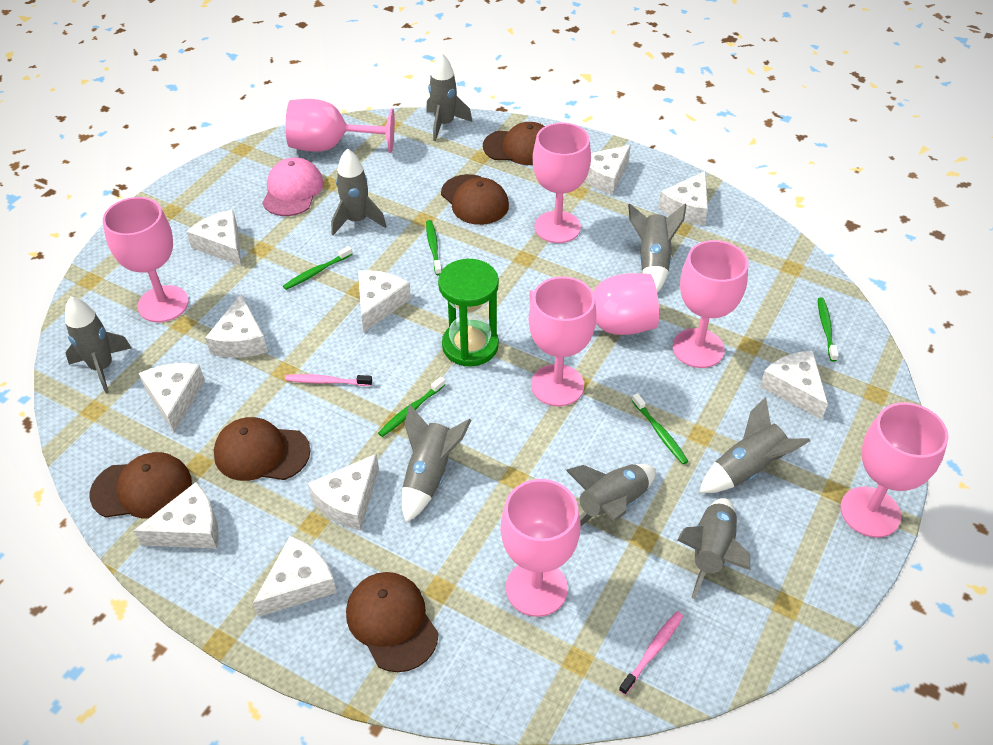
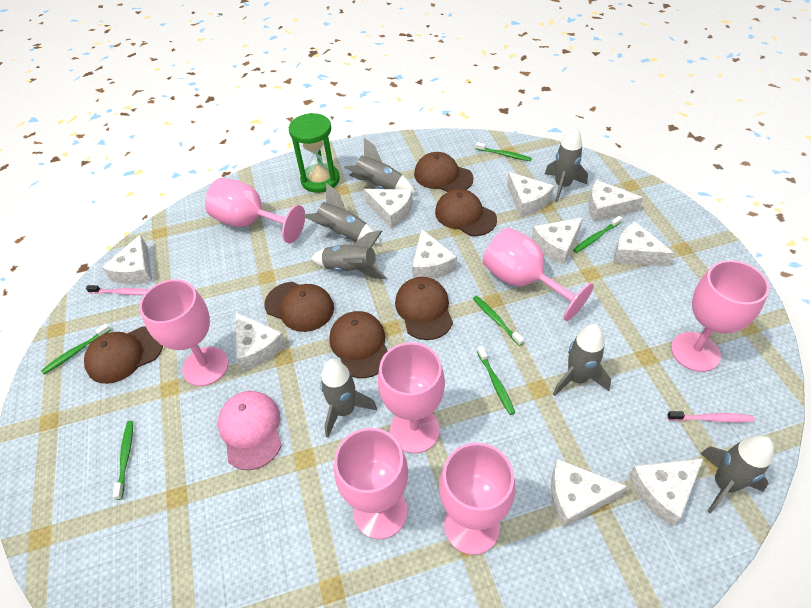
brown cap: [90,452,192,519] [214,417,310,481] [346,572,439,672] [441,174,509,225] [483,122,545,165] = 5 -> [84,326,163,384] [264,282,334,332] [329,311,388,378] [395,277,453,340] [414,152,474,192] [435,189,497,236] = 6
green toothbrush: [283,246,352,290] [378,377,445,437] [426,220,442,275] [632,393,688,464] [818,298,839,362] = 5 -> [41,324,111,374] [113,421,133,500] [473,296,524,346] [476,142,532,161] [477,346,515,415] [573,216,622,253] = 6
grey rocket: [65,296,132,393] [331,148,386,235] [402,404,471,523] [426,53,472,141] [566,464,656,526] [628,203,687,293] [677,498,750,599] [699,397,810,493] = 8 -> [303,183,380,244] [310,230,387,279] [320,359,377,437] [344,138,416,194] [545,126,588,202] [553,324,611,396] [700,435,774,513] = 7
pink goblet: [103,197,189,322] [286,99,395,153] [501,479,580,617] [529,273,659,335] [529,276,596,406] [533,123,591,243] [672,240,748,368] [840,402,949,538] = 8 -> [139,279,228,386] [205,178,305,244] [334,428,408,539] [378,342,445,453] [439,442,515,555] [483,228,594,321] [671,260,769,372] = 7

